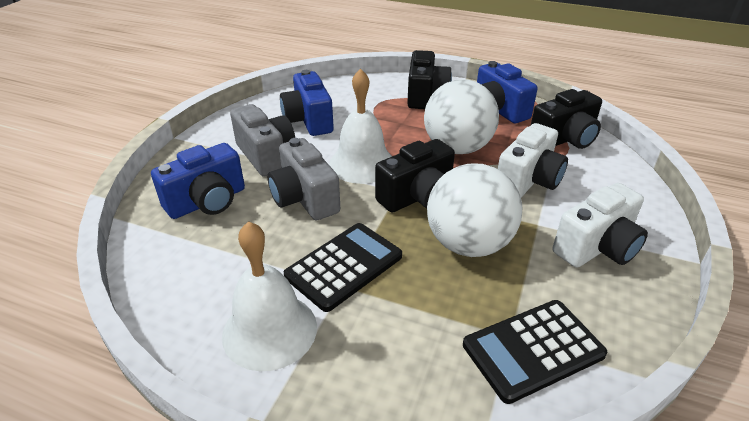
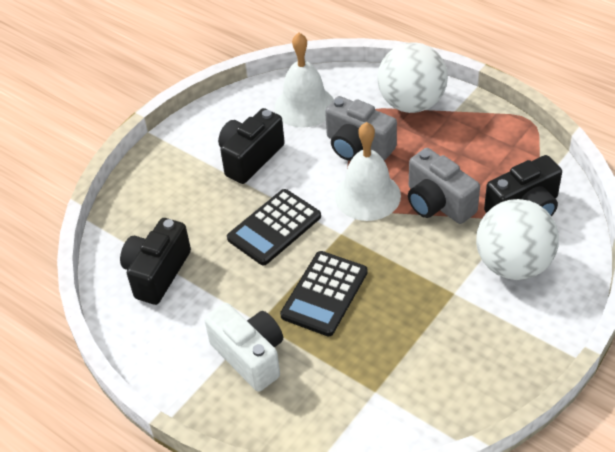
blue camera: [151,143,245,219] [280,70,334,136] [477,61,538,123] = 3 -> none = 0
white camera: [498,123,568,198] [553,183,648,268] = 2 -> [204,303,283,392] = 1

